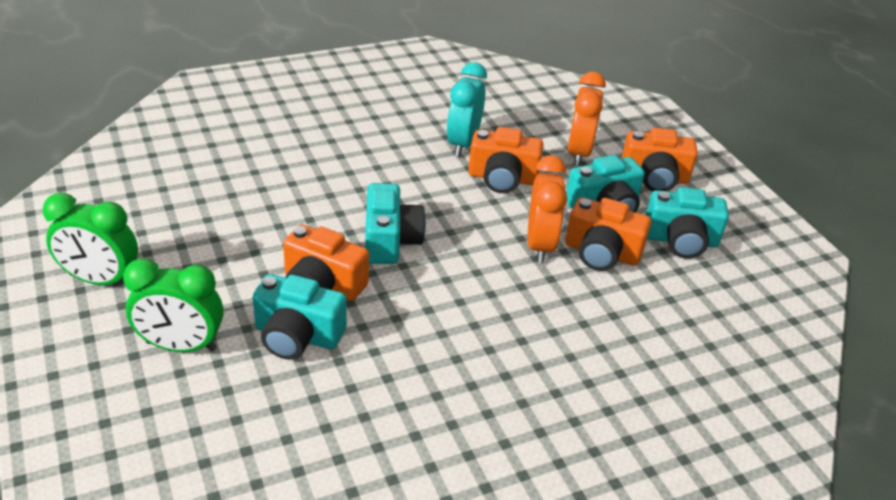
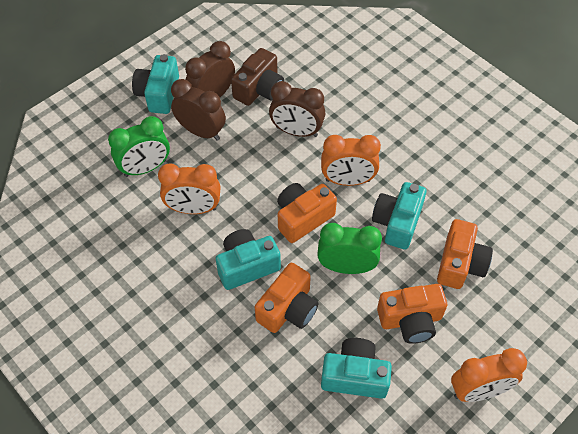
brown camera: none = 0 -> [231,48,284,106] = 1
brown clock: none = 0 -> [171,79,226,141] [185,41,235,97] [269,81,325,137] = 3
orange clock: [528,155,567,263] [568,72,606,166] = 2 -> [158,163,221,214] [321,135,381,186] [451,348,527,402] = 3
turquoise clock: [447,62,487,156] = 1 -> none = 0

